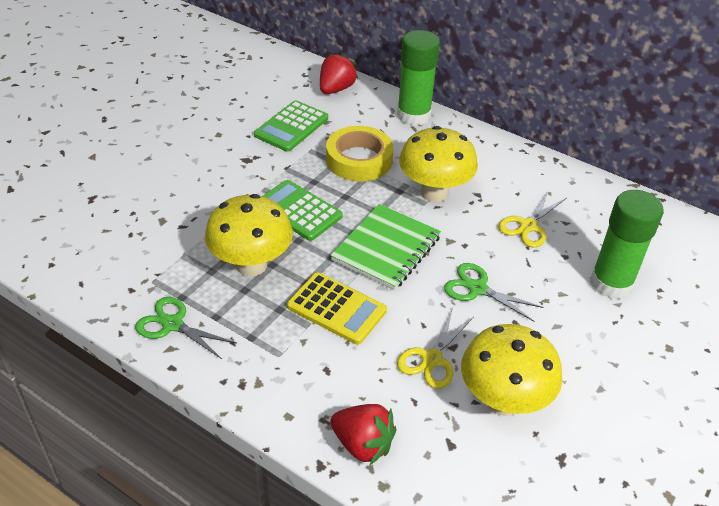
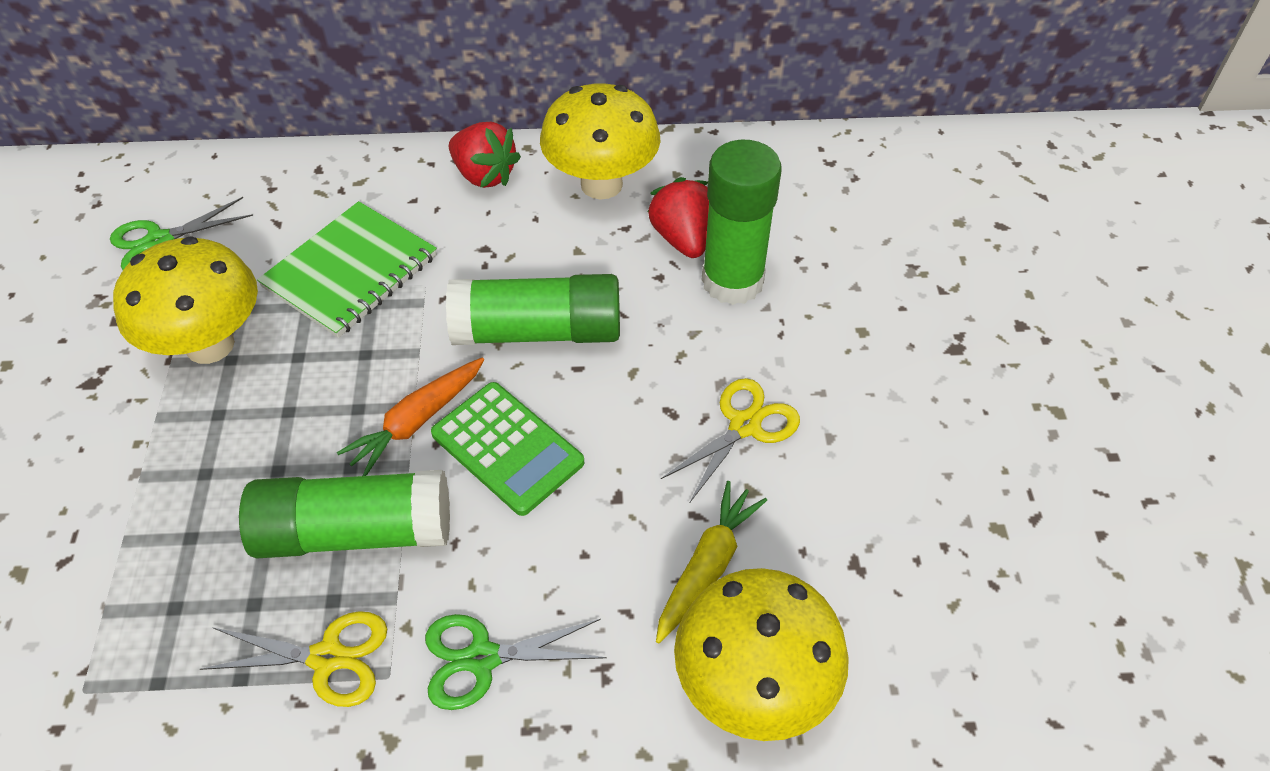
green calculator: [254,100,328,152] [262,180,343,241] = 2 -> [431,382,584,516] = 1
green glue stick: [397,30,440,126] [590,190,664,299] = 2 -> [239,470,450,559] [446,274,620,345] [702,140,782,305] = 3
orange carrot: none = 0 -> [337,357,484,476] = 1
yellow calculator: [287,272,387,344] = 1 -> none = 0
yellow carrot: none = 0 -> [656,481,767,643] = 1
yellow tape: [326,126,393,181] = 1 -> none = 0

